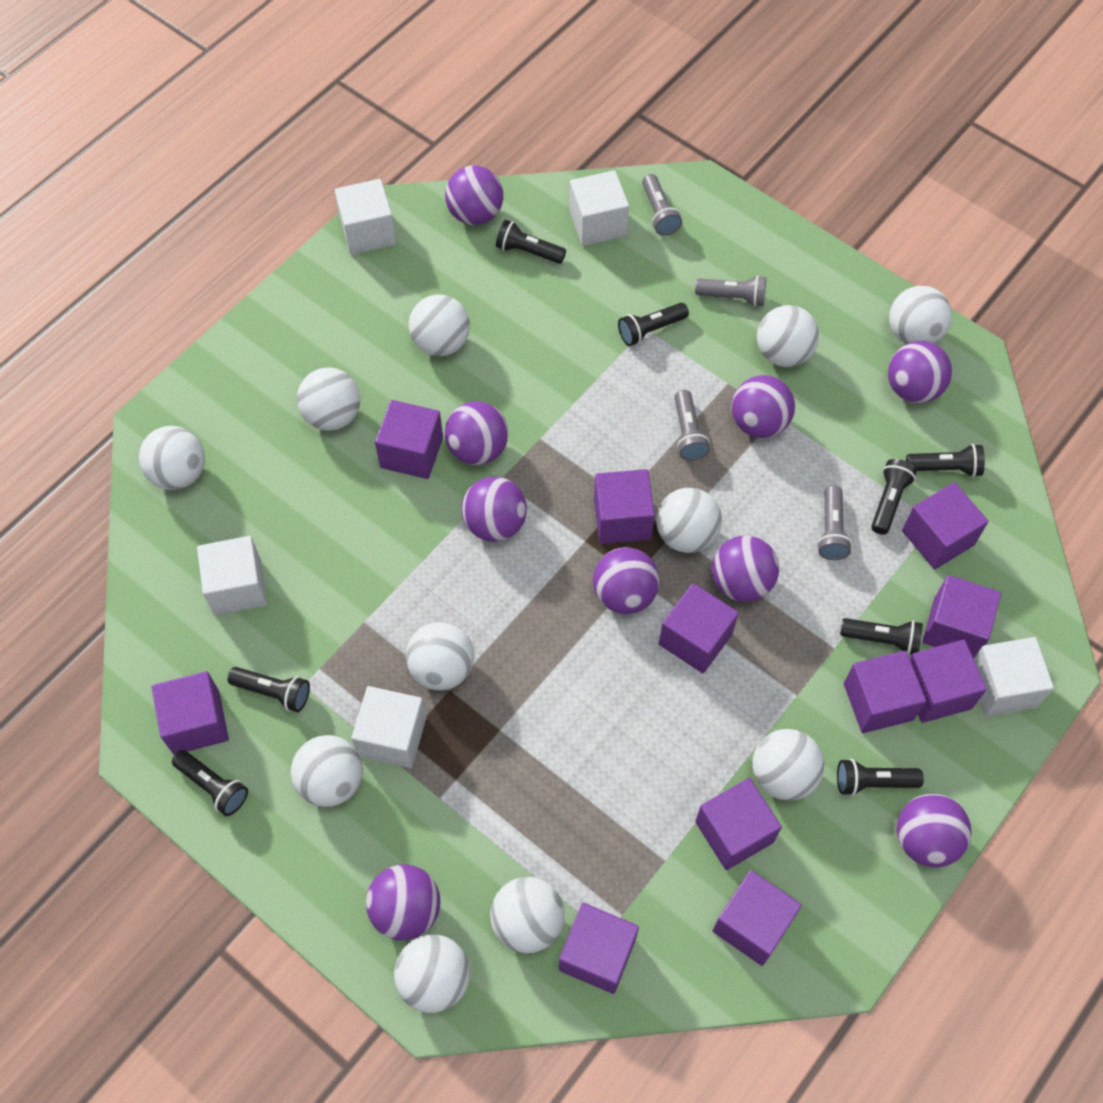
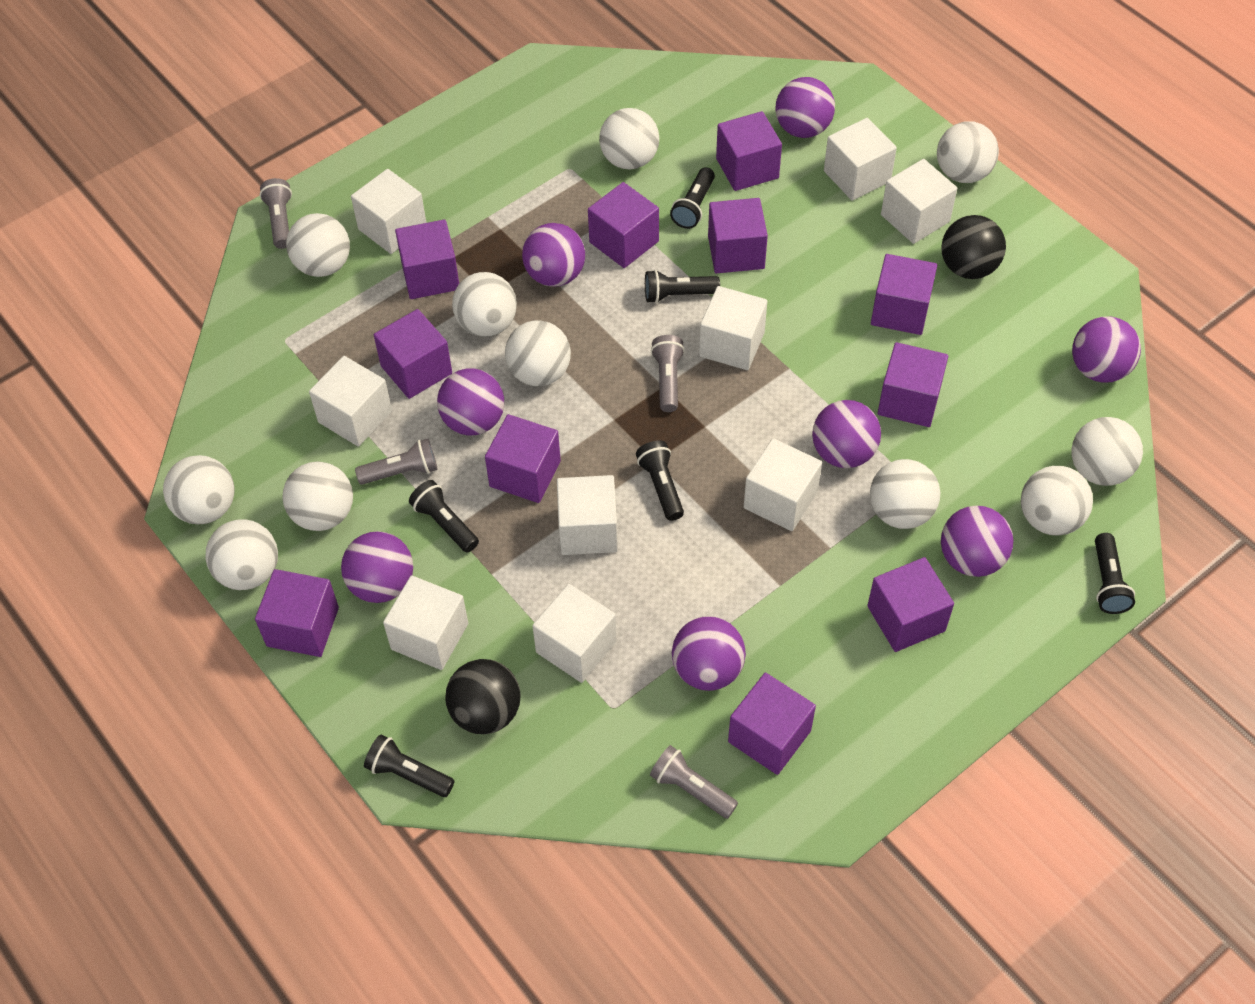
black ball: none = 0 -> [445,659,520,734] [941,215,1006,279] = 2
black flashlight: [172,750,248,816] [228,667,310,712] [496,220,566,264] [618,303,689,346] [837,759,924,796] [840,618,923,655] [871,459,917,535] [906,444,985,477] = 8 -> [364,735,454,797] [409,480,479,553] [636,440,684,521] [645,270,720,303] [670,167,715,229] [1095,533,1135,614] = 6
purple ball: [366,864,440,941] [445,166,503,225] [445,401,508,465] [462,477,527,542] [593,547,660,614] [712,536,779,602] [731,375,795,438] [888,341,952,403] [897,794,971,868] = 9 -> [341,531,413,603] [437,368,504,435] [522,223,585,287] [672,616,746,691] [776,77,835,138] [812,400,881,468] [941,506,1013,577] [1072,316,1141,383] = 8
white cube: [197,536,267,615] [335,179,396,255] [351,686,426,768] [569,170,629,246] [974,637,1054,717] = 5 -> [309,356,392,447] [351,169,426,254] [383,575,468,670] [532,584,617,683] [557,475,618,555] [699,286,767,370] [744,438,822,531] [824,118,897,201] [881,159,957,244] = 9

